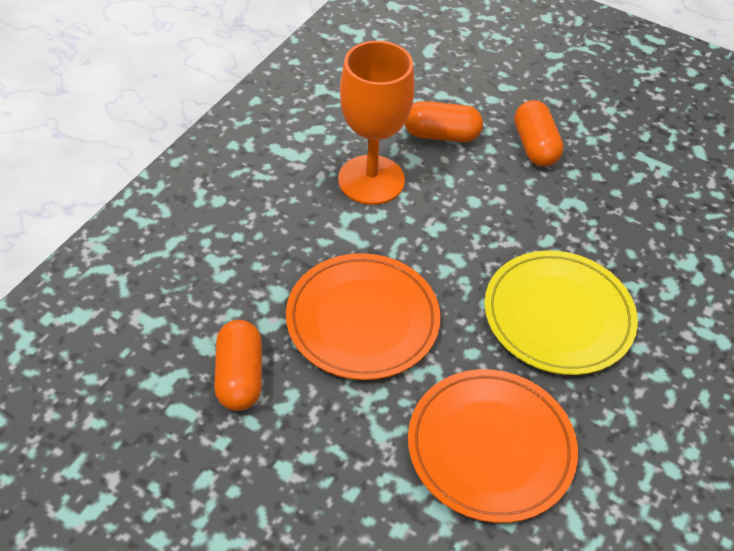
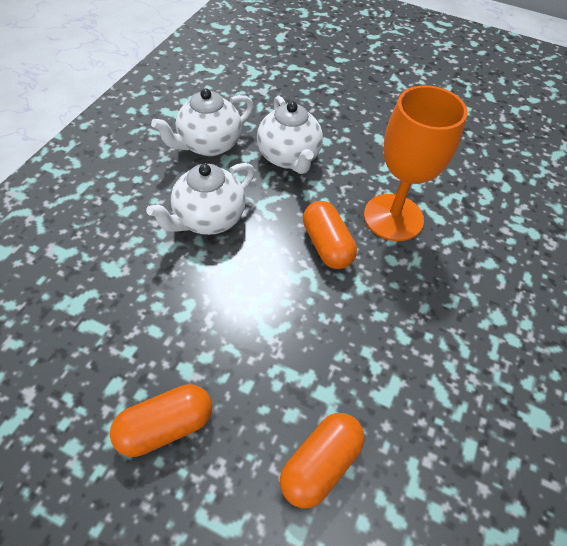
orange plate: [286,253,440,380] [408,369,578,523] = 2 -> none = 0
white teapot: none = 0 -> [146,163,255,235] [151,88,253,156] [257,95,323,174] = 3
yellow plate: [484,250,638,375] = 1 -> none = 0

